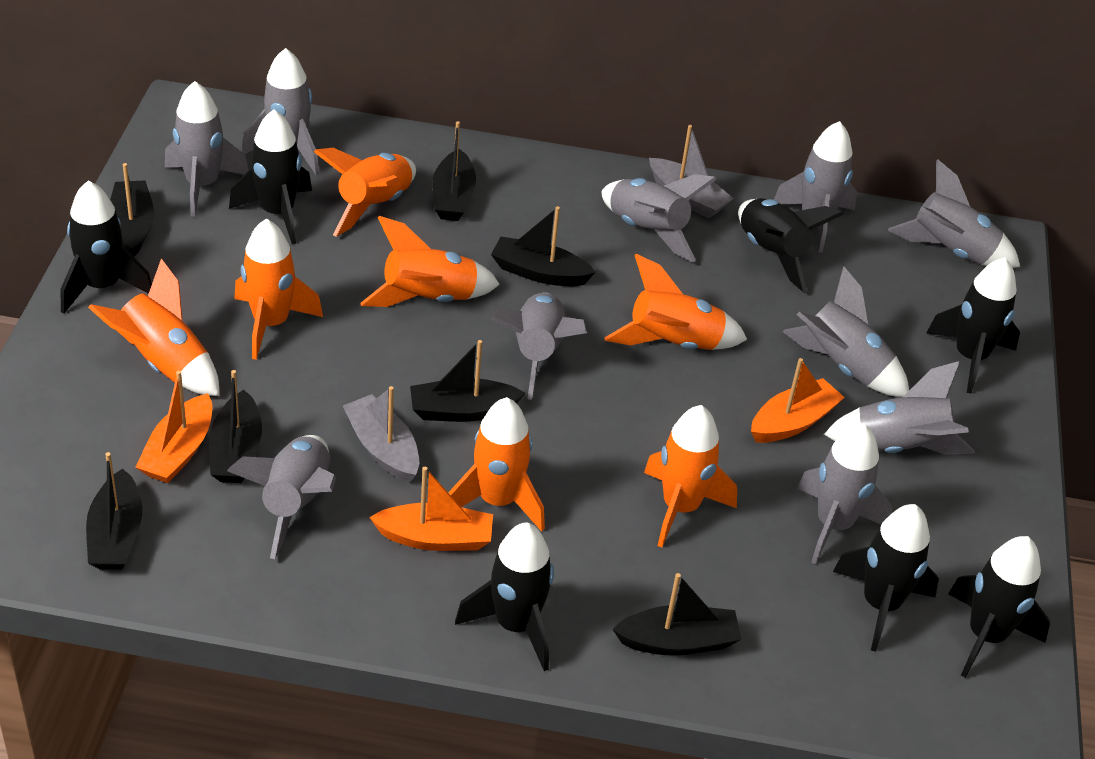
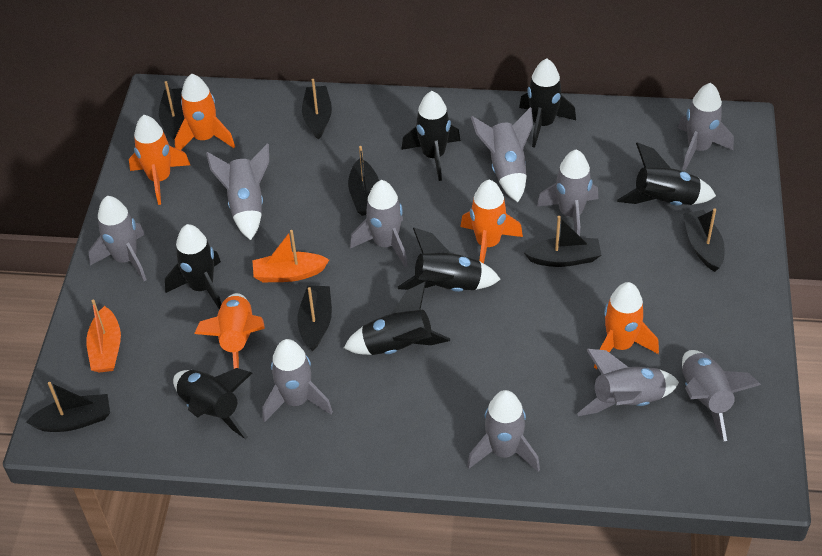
grey boat: [343,386,419,483] [649,125,734,218] = 2 -> none = 0
orange boat: [135,371,212,483] [369,467,493,551] [751,358,845,443] = 3 -> [86,300,121,372] [252,230,329,282] = 2
orange rocket: [88,258,219,396] [234,219,323,360] [314,148,416,237] [360,216,500,307] [448,397,545,531] [604,254,747,350] [644,405,737,548] = 7 -> [129,115,190,205] [175,73,235,150] [194,293,265,369] [460,180,523,263] [594,282,659,369] = 5

